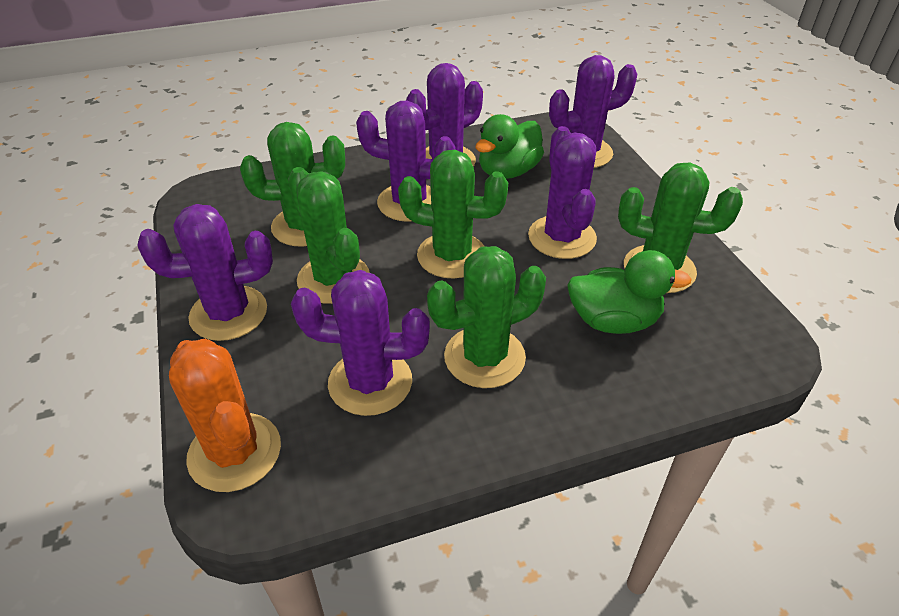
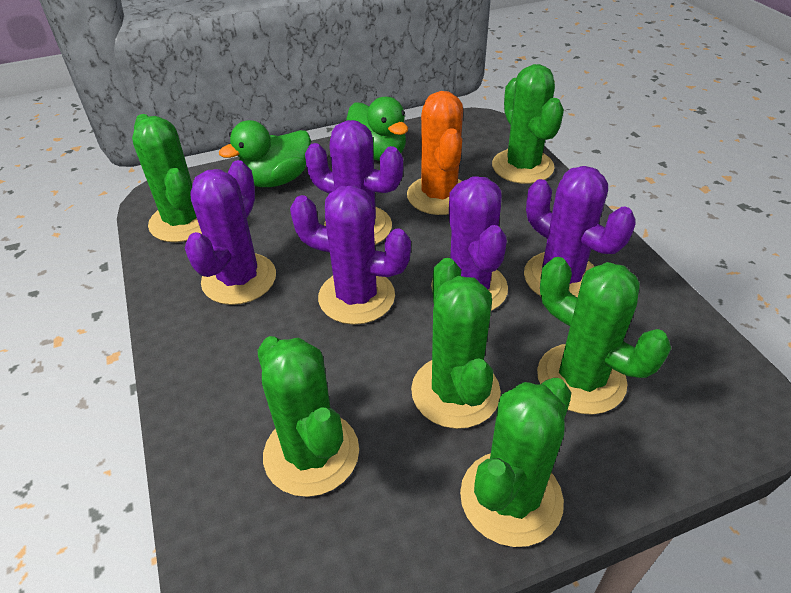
green cactus: [240,122,345,246] [288,167,370,304] [398,150,508,279] [427,246,546,388] [618,163,743,293] = 5 -> [132,114,202,242] [257,336,359,497] [411,258,501,429] [460,378,571,547] [492,64,564,184] [537,257,671,415] = 6
purple cactus: [137,204,273,341] [291,270,430,416] [356,100,456,222] [406,63,483,167] [528,126,597,259] [549,55,638,168] = 6 -> [185,160,276,305] [290,186,411,325] [305,120,403,245] [431,176,508,311] [524,166,636,298] = 5

